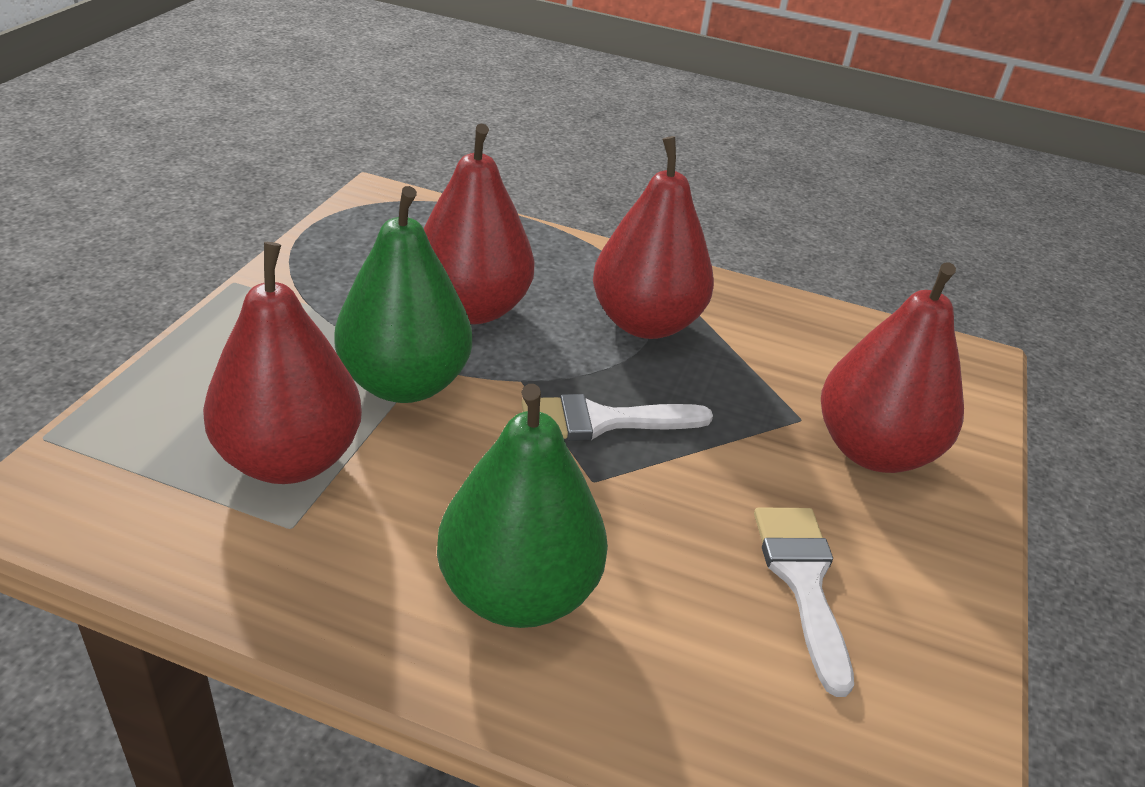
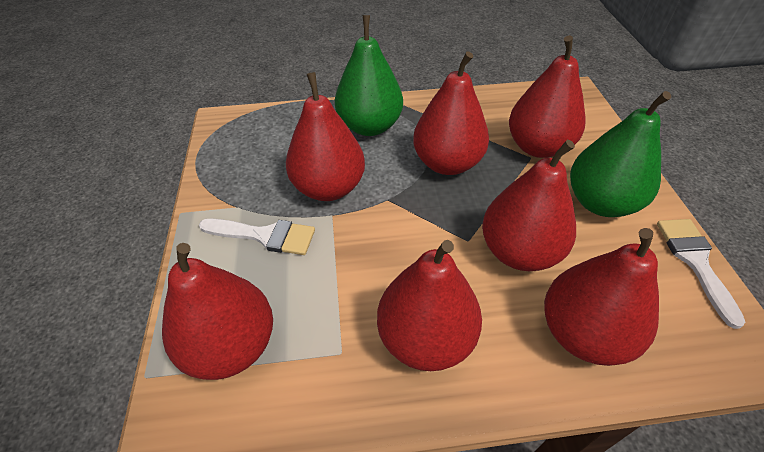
red pear: [203,242,362,484] [423,124,535,324] [593,136,714,339] [821,262,964,473] = 4 -> [162,243,273,380] [286,72,365,201] [377,240,482,371] [413,51,489,175] [482,140,576,271] [509,35,586,158] [544,228,659,366] = 7

